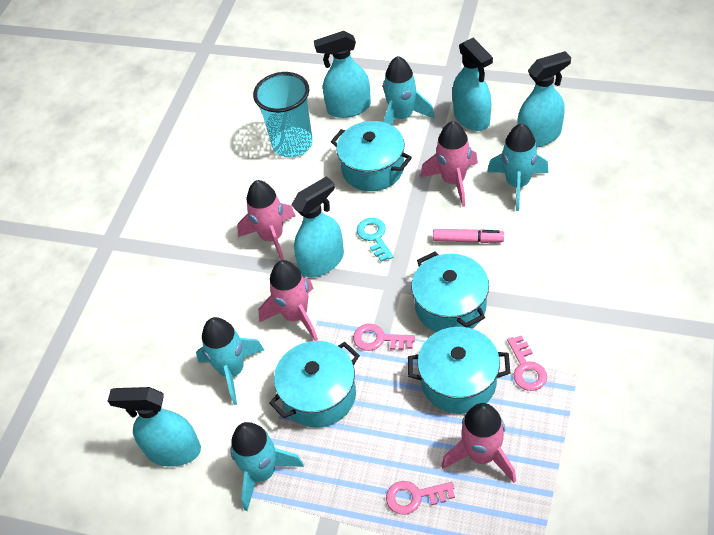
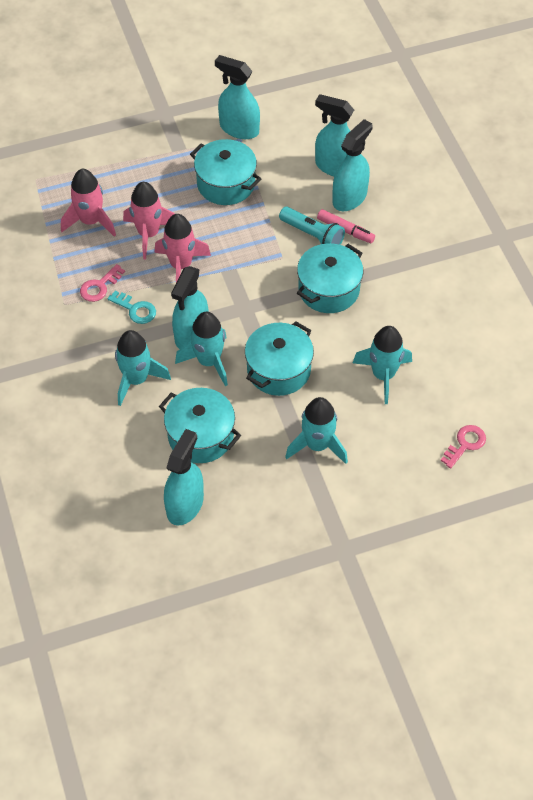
pink key: [353,324,415,351] [386,481,455,515] [507,335,547,391] = 3 -> [80,264,125,302] [441,425,486,468] = 2
pink rocket: [237,180,296,260] [258,260,318,341] [420,121,478,207] [442,403,516,483] = 4 -> [61,169,116,237] [123,182,175,259] [154,214,211,282] = 3
turquoise cup: [253,72,313,157] = 1 -> none = 0
turquoise flashlight: none = 0 -> [279,207,345,245] = 1

